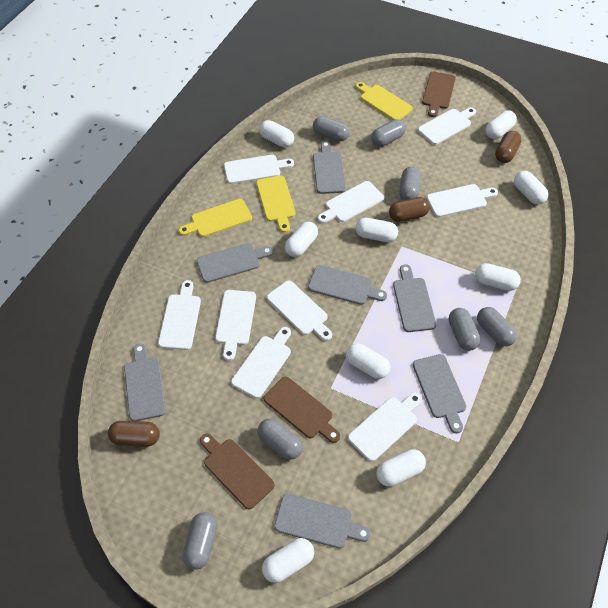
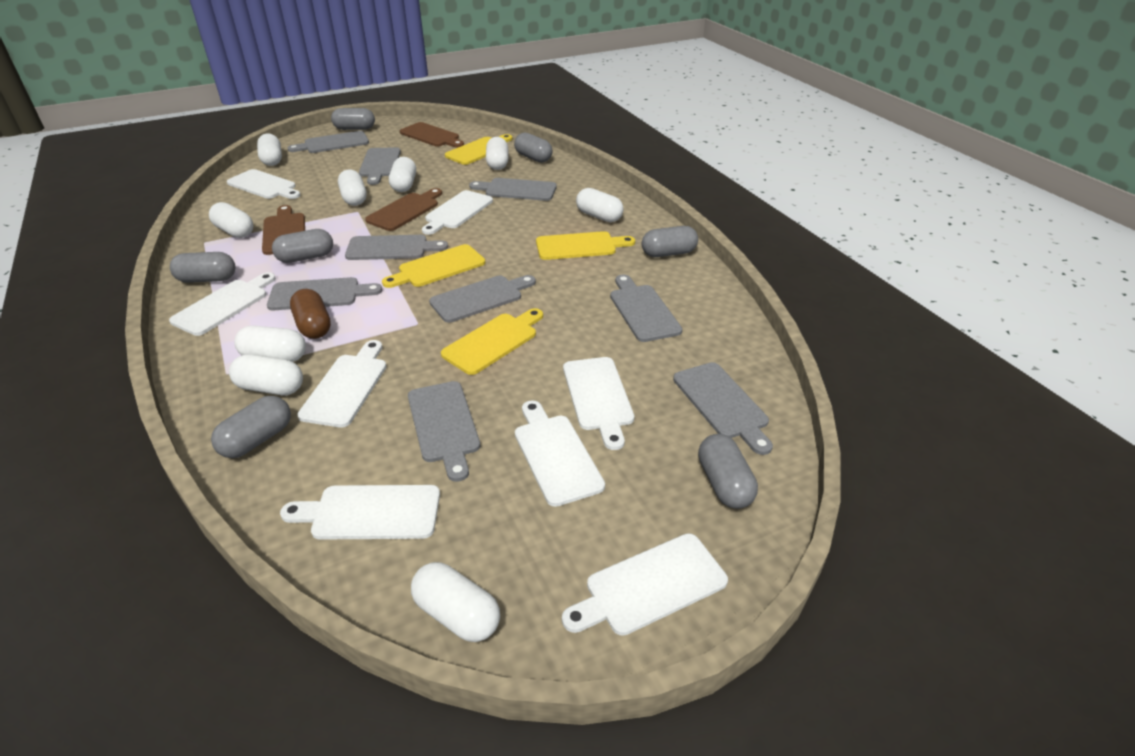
brown capsule: [108,421,160,447] [389,197,430,222] [495,131,522,163] = 3 -> [290,289,331,339] = 1
grey cutting board: [124,343,166,421] [197,243,273,283] [274,494,371,549] [308,265,387,305] [313,141,346,194] [393,264,436,332] [413,354,466,434] = 7 -> [267,277,382,310] [288,131,369,153] [345,235,448,260] [359,147,401,185] [408,381,480,482] [429,275,536,323] [469,178,557,201] [610,274,682,342] [673,362,773,455] = 9
white cutting board: [158,280,201,350] [215,290,256,361] [224,155,294,184] [231,327,291,398] [267,281,332,341] [318,181,384,223] [348,393,422,462] [418,107,476,145] [427,184,498,217] = 9 -> [169,272,276,336] [227,169,301,199] [280,485,440,539] [297,340,387,428] [422,190,493,235] [515,400,605,507] [562,533,728,636] [563,357,634,450] = 8
yellow cutting board: [179,199,252,237] [256,176,296,233] [355,82,413,120] = 3 -> [382,244,485,288] [441,308,543,375] [445,134,512,165] [536,231,635,260] = 4

